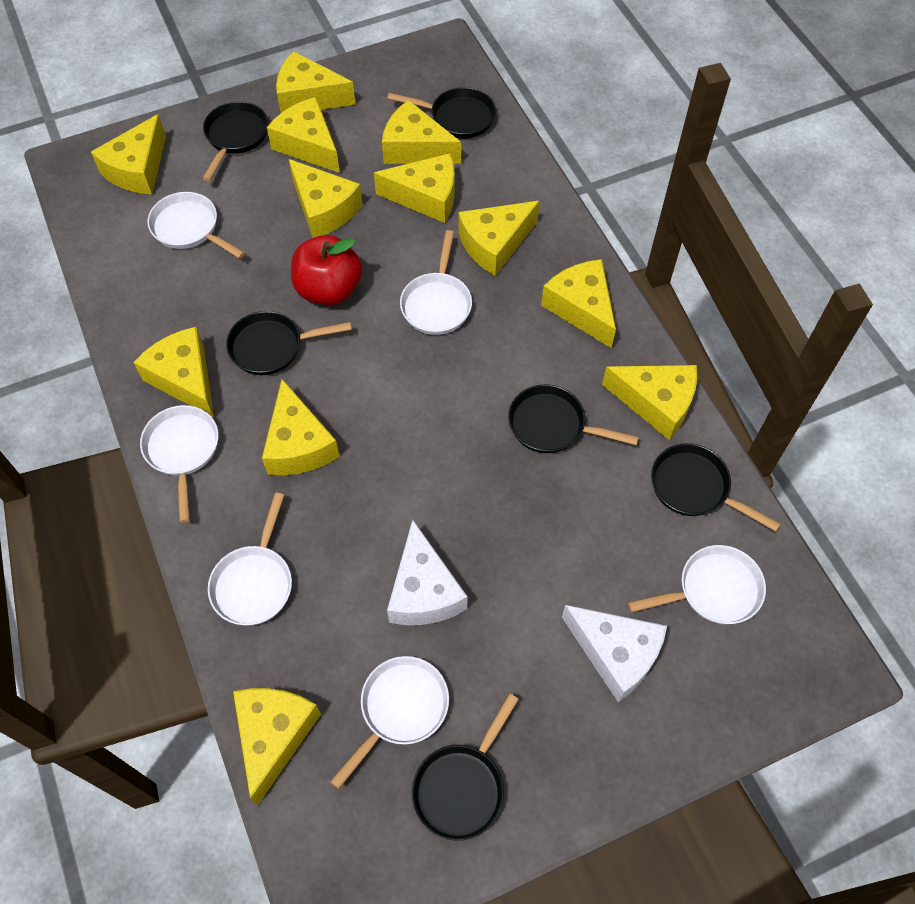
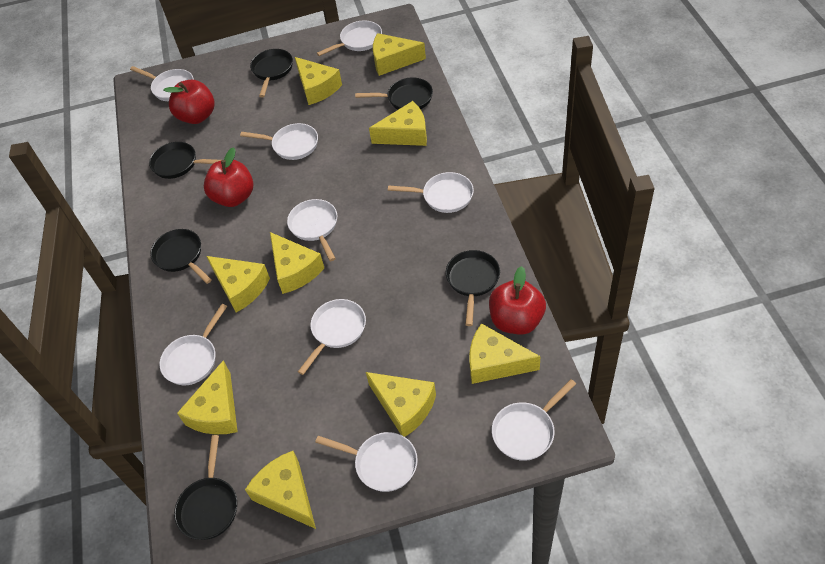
red apple: [291,235,363,305] = 1 -> [163,80,215,124] [204,147,253,207] [489,266,546,335] = 3
white cheese: [387,520,468,625] [562,605,667,702] = 2 -> none = 0
white pan: [140,405,219,523] [148,192,245,259] [208,493,292,626] [330,656,449,789] [400,230,472,335] [628,545,766,624] = 6 -> [130,66,194,101] [160,304,227,385] [240,123,318,160] [287,199,337,261] [298,299,366,375] [315,432,418,492] [317,21,382,56] [388,172,474,213] [492,379,576,461] = 9
yellow cheese: [91,114,166,194] [133,327,214,418] [233,688,321,806] [262,379,340,475] [267,97,340,173] [276,51,355,113] [289,159,363,238] [374,153,455,223] [382,100,461,164] [459,201,539,276] [541,259,616,348] [602,365,697,440] = 12 -> [177,360,238,434] [206,256,270,312] [245,451,316,529] [270,232,324,294] [295,57,342,105] [366,372,436,437] [369,101,427,146] [373,33,426,76] [469,323,541,384] = 9

